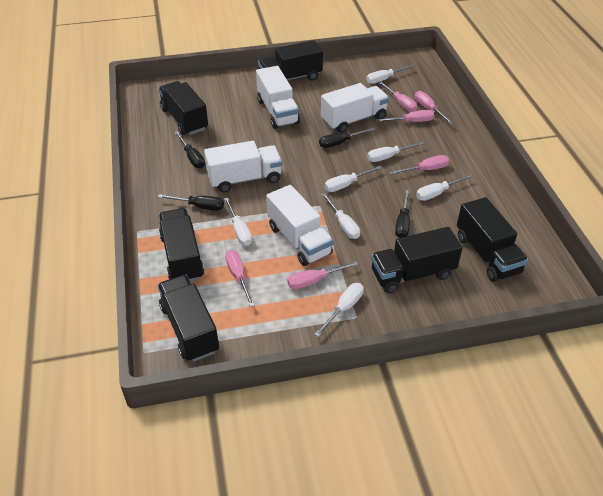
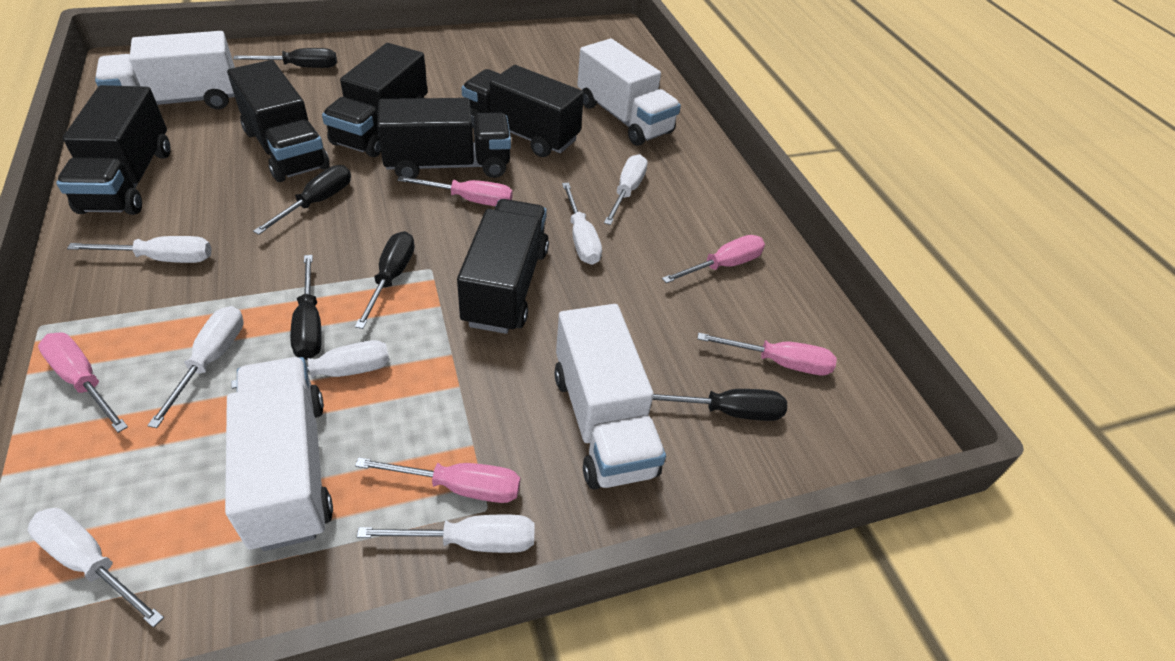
black screwdriver: [158,194,224,211] [174,131,205,168] [319,127,376,148] [395,189,410,238] = 4 -> [233,48,337,68] [253,165,351,235] [290,255,322,360] [355,231,415,329] [653,389,787,421] = 5
pink screwdriver: [225,250,255,307] [287,261,358,289] [376,110,434,122] [378,81,417,112] [389,155,449,175] [415,91,453,124] = 6 -> [38,333,128,433] [355,457,520,503] [397,176,513,206] [662,235,765,283] [697,333,837,375] = 5

